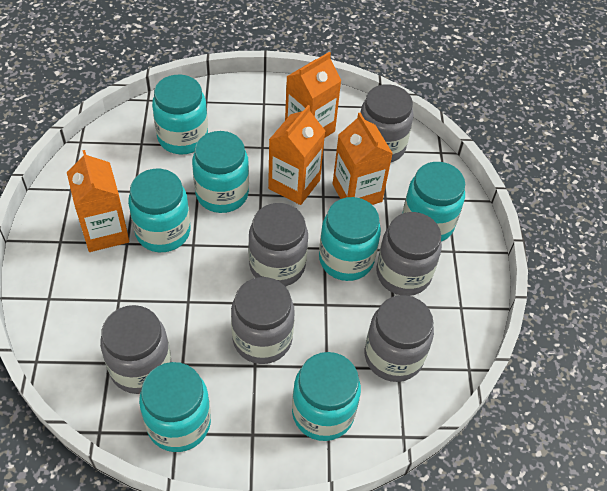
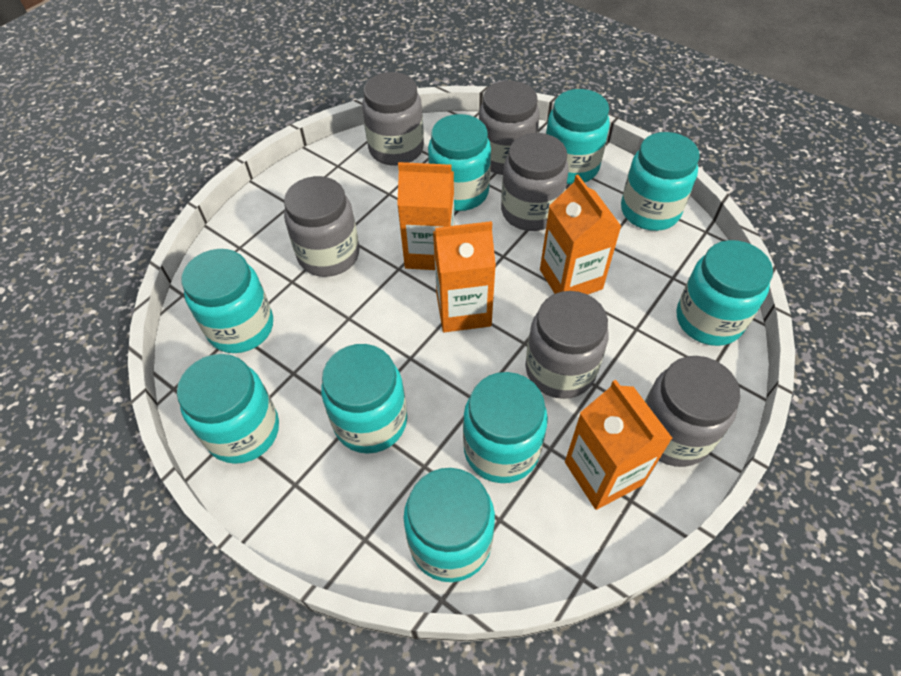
turquoise jar: [128,169,190,252] [139,362,211,452] [152,75,208,154] [192,131,249,213] [292,352,361,441] [319,197,381,281] [402,162,465,242] = 7 -> [177,354,279,464] [182,249,273,353] [321,344,407,454] [404,468,495,582] [428,114,491,211] [463,372,548,483] [546,89,610,184] [621,132,699,231] [677,240,773,346] = 9

